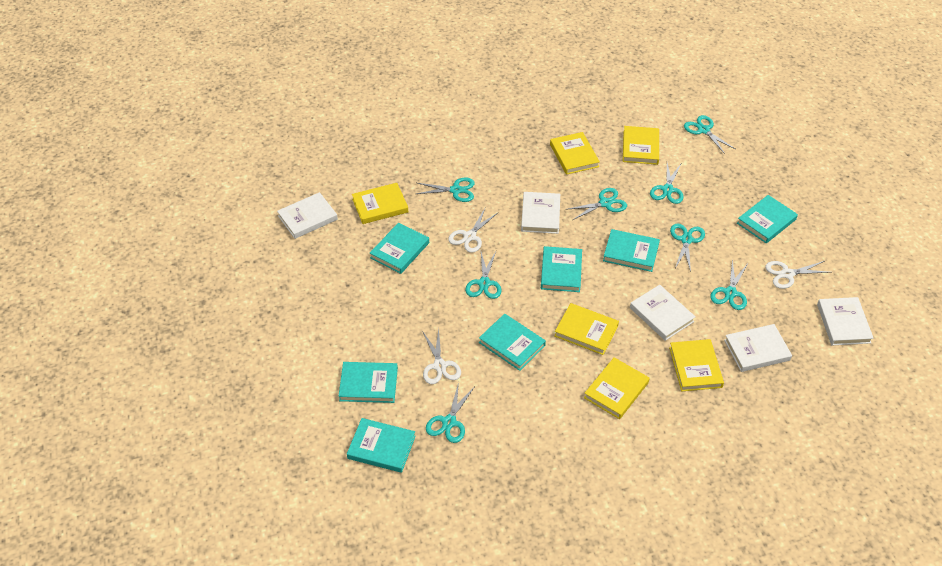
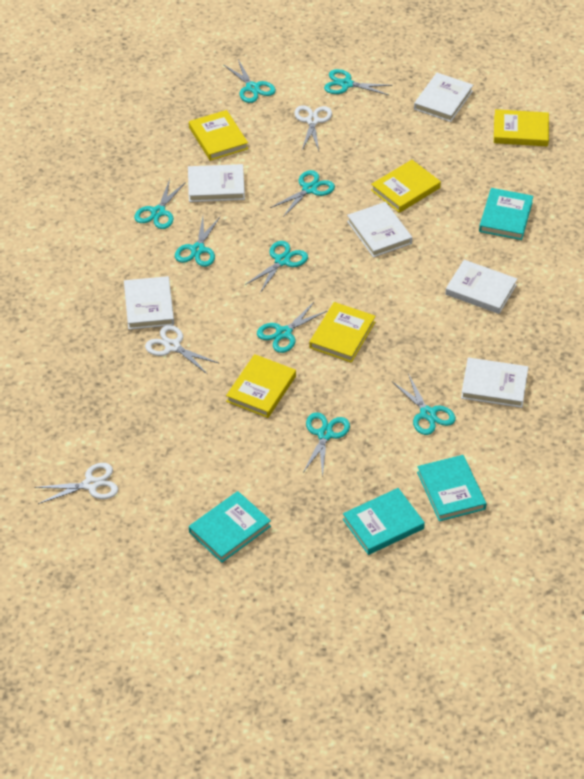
turquoise book: [339,362,398,403] [347,418,416,473] [370,223,429,274] [479,314,546,371] [541,246,582,292] [603,229,660,272] [737,195,798,243] = 7 -> [189,491,271,563] [343,488,425,555] [417,455,487,521] [479,188,533,240] = 4
turquoise scissors: [416,178,475,202] [426,382,475,443] [465,251,502,299] [565,188,627,220] [650,163,684,204] [670,224,705,272] [684,115,735,154] [710,260,747,310] = 8 -> [134,179,186,229] [175,217,220,267] [223,60,276,103] [245,241,308,293] [257,301,328,353] [270,170,335,217] [303,412,350,478] [324,69,393,95] [392,374,456,435] = 9
white book: [277,192,338,239] [521,192,560,234] [630,285,696,341] [724,324,792,372] [817,297,874,345] = 5 -> [124,276,174,329] [188,164,245,202] [347,202,412,257] [414,73,473,122] [445,260,517,314] [461,358,528,408] = 6
yellow book: [352,183,408,224] [550,132,600,175] [555,303,619,355] [584,357,650,419] [623,126,659,165] [669,339,724,391] = 6 -> [189,110,248,161] [226,354,296,418] [309,302,376,363] [371,160,441,213] [494,109,549,146] = 5

